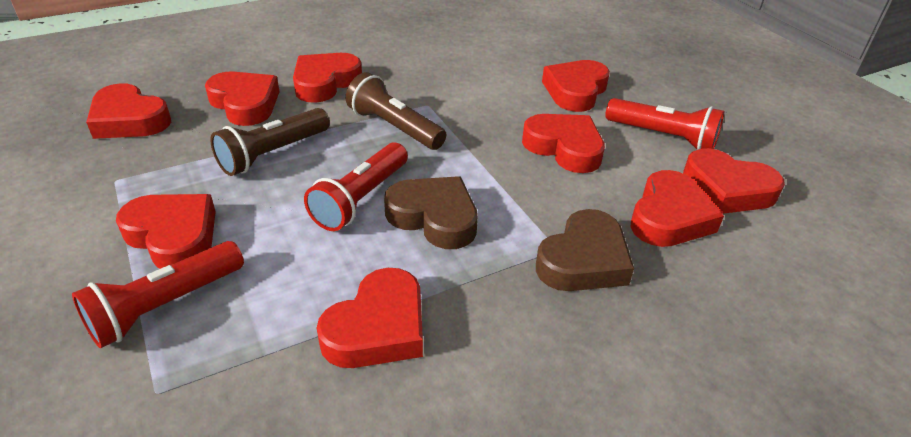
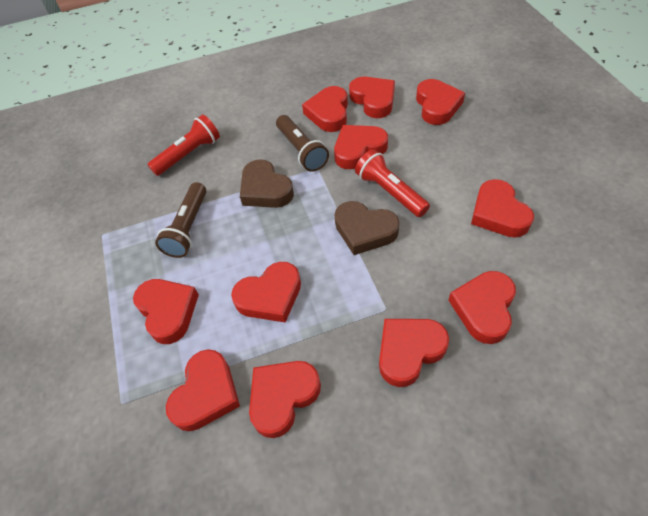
red flashlight: [72,241,244,348] [304,143,408,231] [605,98,724,150] = 3 -> [147,115,220,176] [355,149,430,217] = 2
red heart: [86,83,171,139] [116,194,216,269] [205,71,280,126] [293,53,362,103] [317,268,423,368] [522,114,605,173] [542,60,610,112] [631,170,724,247] [683,148,785,214] = 9 -> [133,279,199,344] [166,349,240,431] [231,262,301,323] [249,361,321,438] [302,86,348,132] [334,125,388,169] [349,77,395,118] [379,319,449,387] [416,79,465,125] [448,271,516,344] [471,179,534,237] = 11

